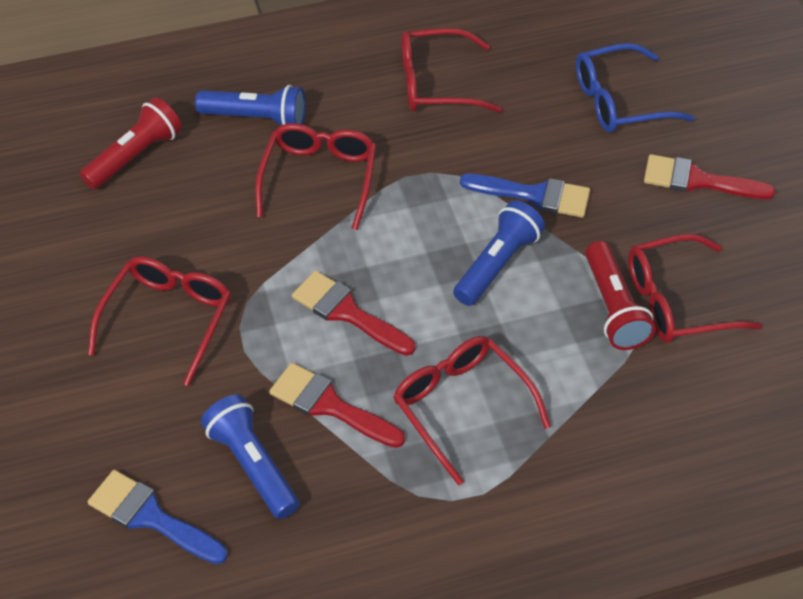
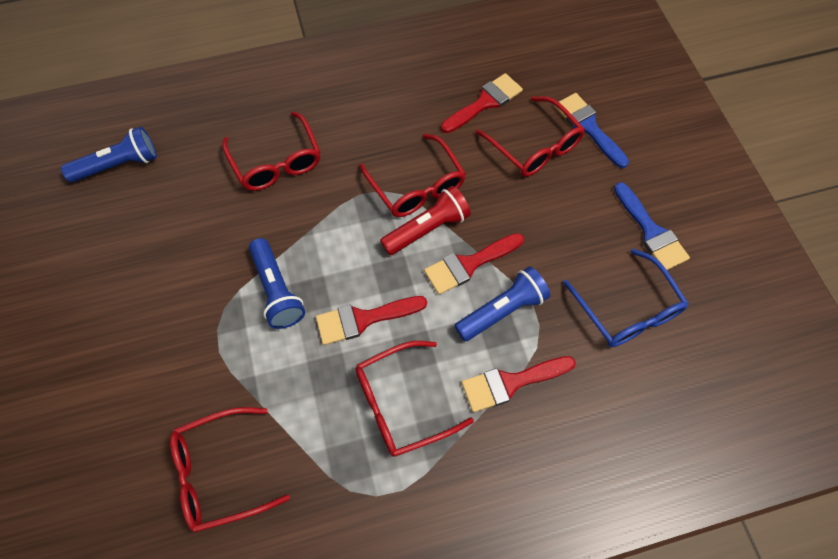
red brush: [269,363,405,448] [292,271,416,356] [644,154,776,199] = 3 -> [316,296,427,345] [424,233,524,295] [441,73,523,133] [462,356,576,412] = 4
red flashlight: [80,97,182,189] [585,241,656,350] = 2 -> [380,186,471,255] = 1

